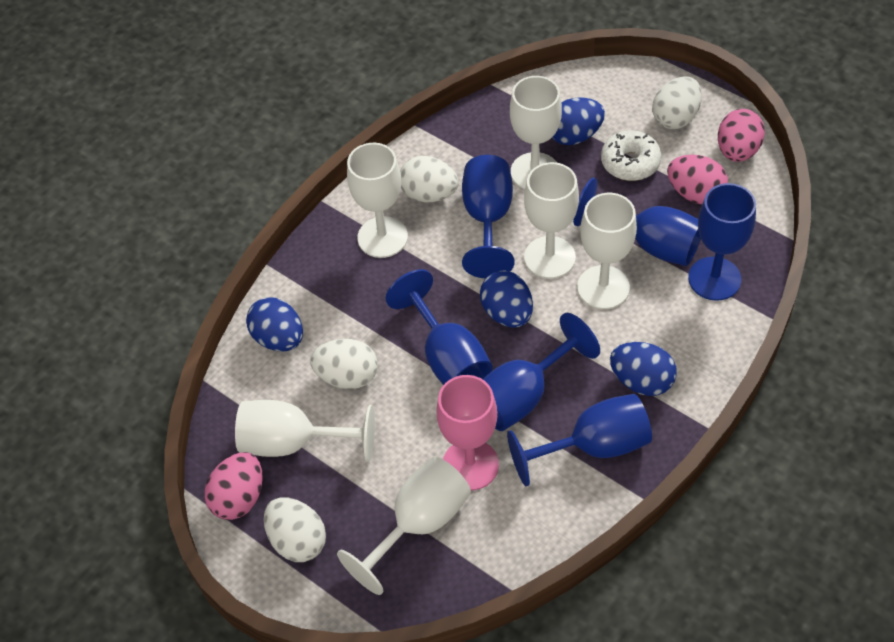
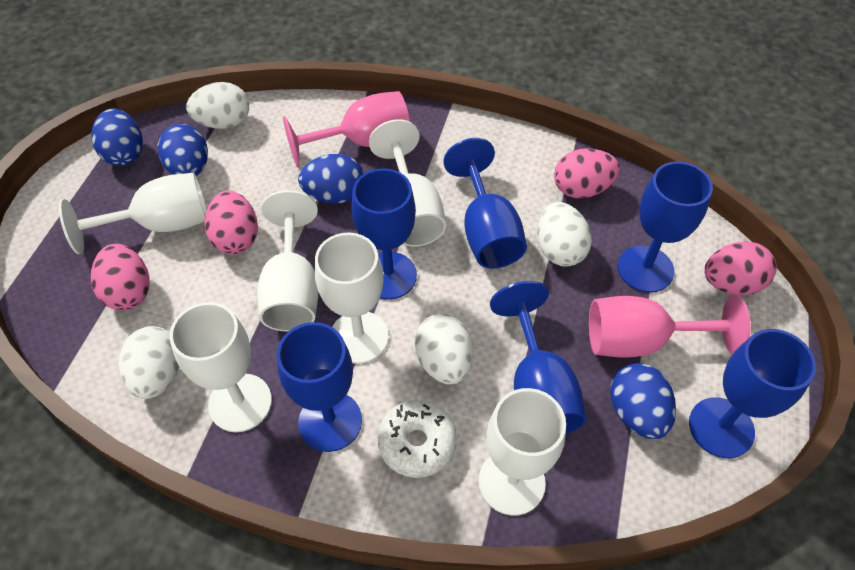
pink egg: [205,452,263,520] [667,155,728,204] [718,109,765,162] = 3 -> [91,244,150,310] [205,190,258,254] [554,148,620,198] [704,241,777,295] = 4
pink goblet: [437,375,499,490] = 1 -> [283,91,410,168] [589,295,751,358] = 2

